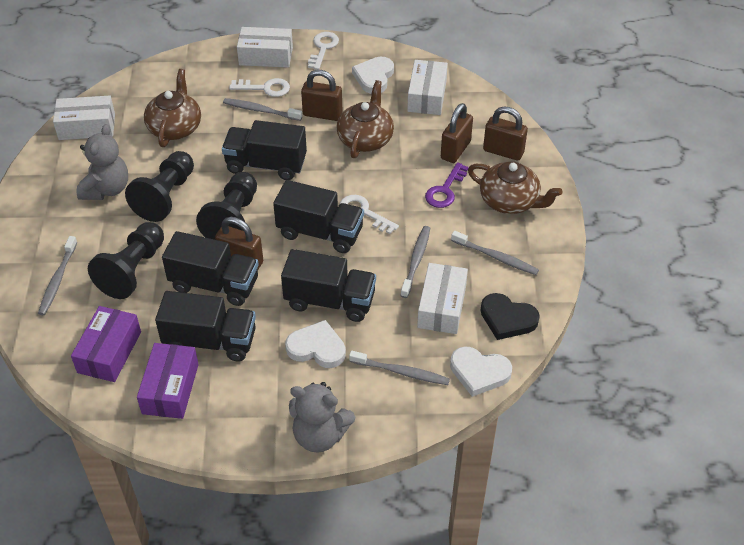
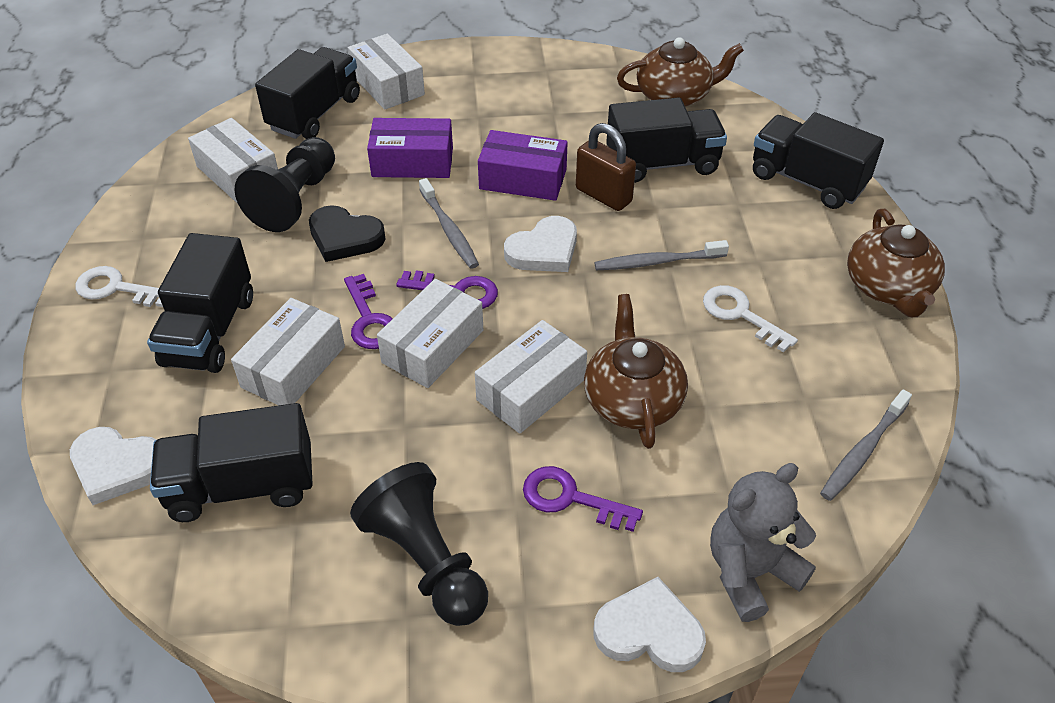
black pawn: [88,222,164,299] [125,151,194,222] [196,172,257,240] = 3 -> [234,137,335,232] [350,462,488,626] = 2
brown padlock: [215,217,263,270] [301,70,343,121] [441,103,473,163] [483,106,528,160] = 4 -> [576,123,636,211] = 1
grey teddy bear: [77,124,128,200] [289,382,355,453] = 2 -> [710,463,816,622] = 1
grey toothbrush: [38,236,77,315] [223,98,302,121] [349,351,450,385] [400,226,430,298] [451,231,539,275] = 5 -> [419,178,479,269] [594,240,729,270] [820,389,912,501] = 3
purple key: [425,162,468,208] = 1 -> [344,274,393,349] [396,270,498,309] [523,466,643,532] = 3
white box: [53,96,115,140] [237,27,293,68] [407,60,448,115] [417,263,468,334] = 4 -> [188,118,278,203] [231,298,345,405] [348,34,425,110] [377,279,483,388] [475,320,587,434] = 5
white key: [229,78,290,97] [308,32,339,70] [340,195,399,234] = 3 -> [76,266,163,307] [703,285,798,352] = 2

